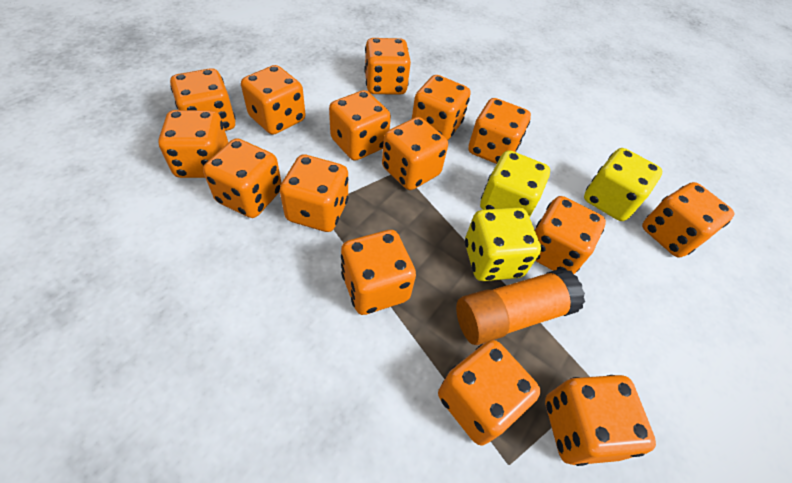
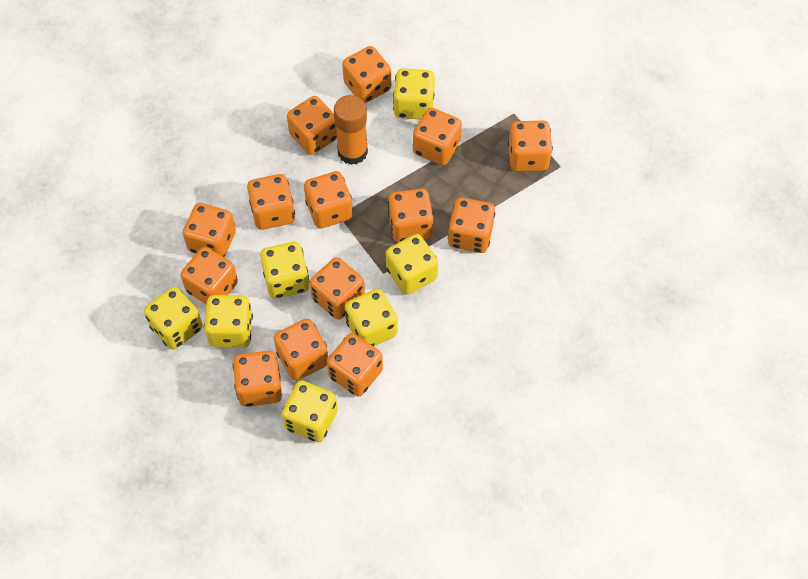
orange dice: [158,110,228,178] [170,68,236,131] [203,138,282,218] [241,65,305,135] [280,154,349,232] [329,90,391,161] [341,230,416,315] [364,38,411,95] [382,117,448,190] [412,75,470,141] [438,340,541,445] [468,98,531,164] [535,196,606,274] [545,375,656,466] [642,182,734,258] = 15 -> [181,247,238,304] [183,203,236,257] [233,351,282,407] [247,174,295,230] [274,319,328,381] [287,96,337,155] [304,171,353,229] [310,257,365,320] [327,333,383,397] [342,46,391,103] [388,188,433,243] [413,108,462,165] [448,197,495,253] [508,121,553,172] = 14
yellow dice: [465,208,541,281] [480,150,550,217] [584,148,662,221] = 3 -> [144,287,203,350] [204,295,253,348] [260,242,310,299] [282,381,338,442] [345,289,398,346] [386,234,438,295] [393,69,435,120] = 7

